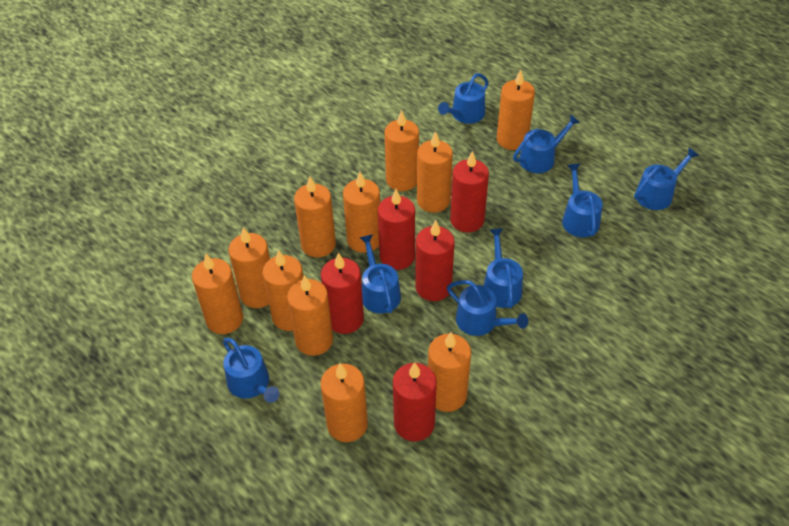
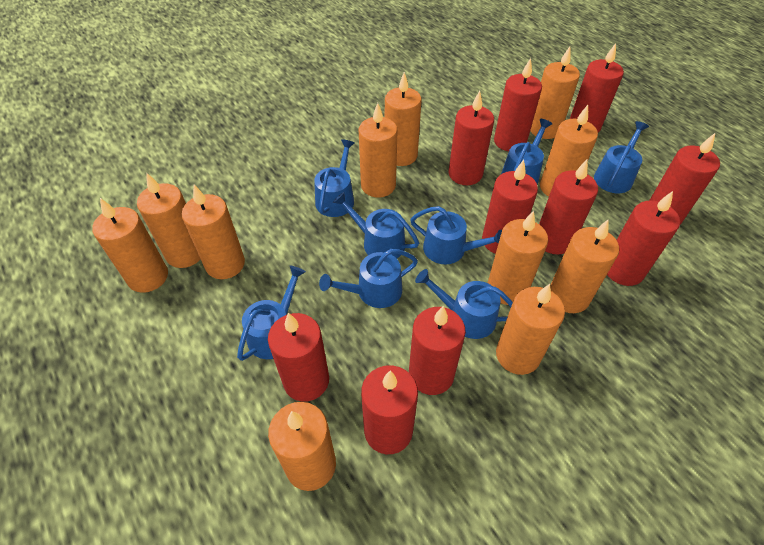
red candle: [321,252,364,334] [378,189,415,270] [393,362,437,442] [415,220,455,301] [450,151,489,233] = 5 -> [268,313,329,402] [361,365,418,454] [409,306,466,395] [449,91,494,185] [482,160,538,254] [494,58,542,151] [539,160,598,255] [570,43,624,133] [607,191,680,286] [649,133,720,224] = 10

